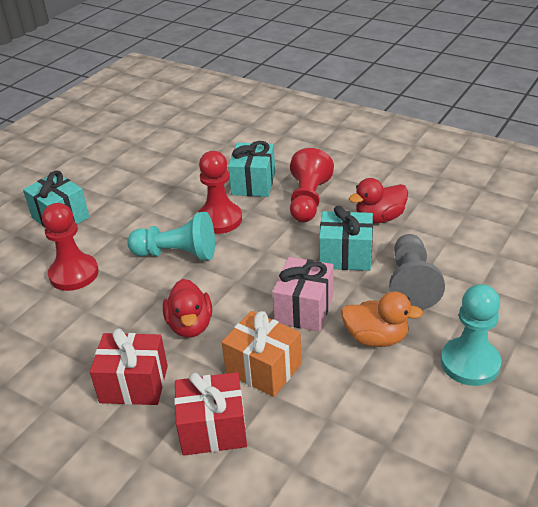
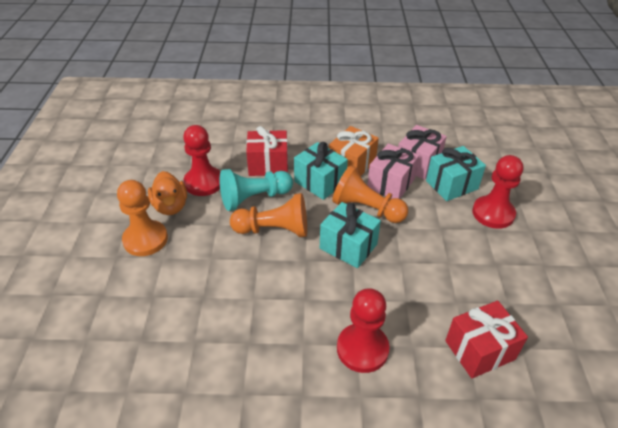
grey pawn: [389,234,445,310] = 1 -> none = 0
orange pawn: none = 0 -> [117,180,168,256] [230,193,307,237] [332,165,408,223] = 3
pink gift: [272,257,333,332] = 1 -> [367,143,419,199] [398,125,447,180] = 2
red duck: [163,279,212,338] [349,178,408,223] = 2 -> none = 0
turquoise pawn: [127,212,215,261] [441,284,501,386] = 2 -> [220,169,293,211] = 1

